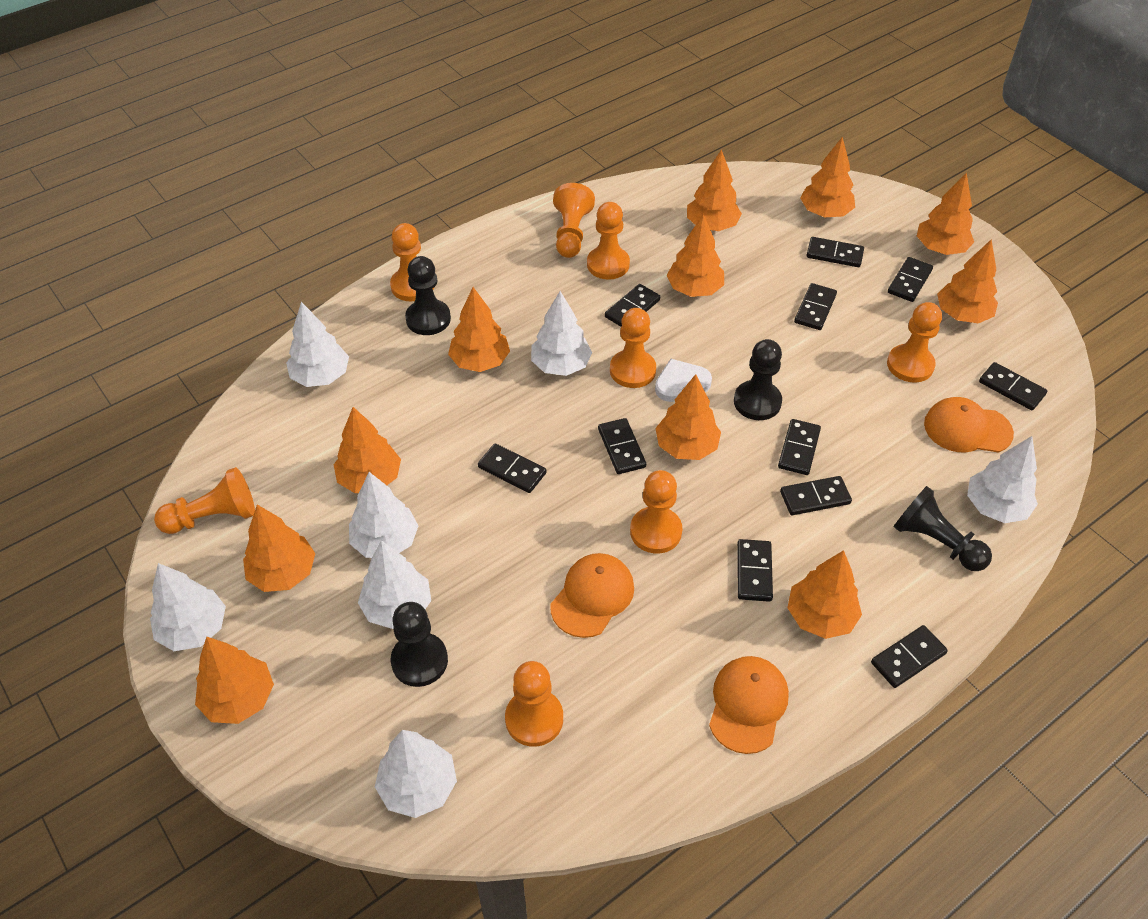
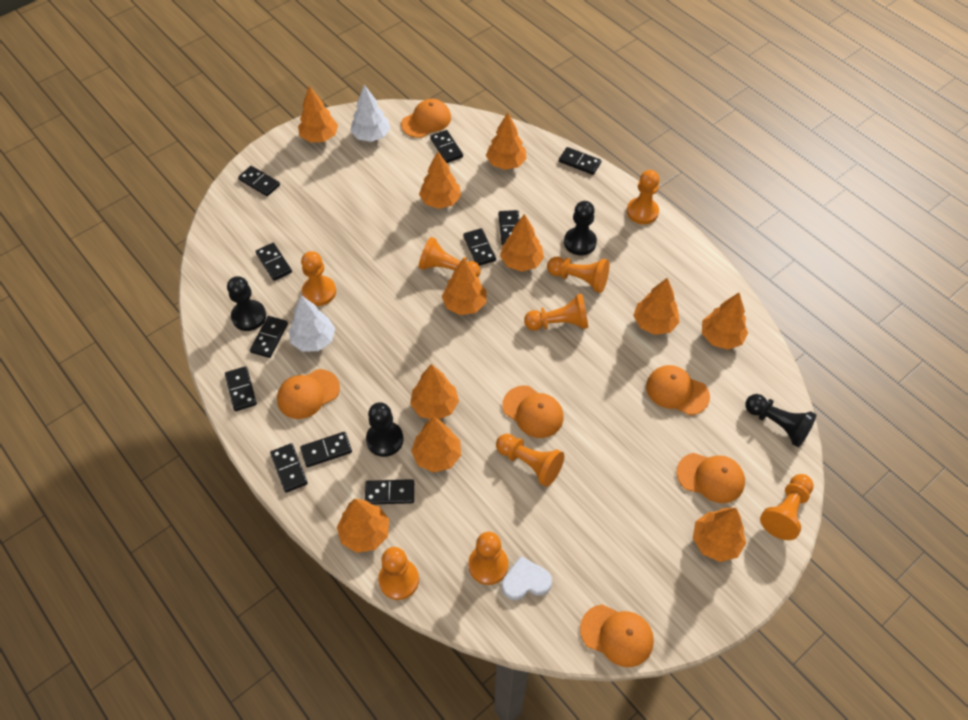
orange cap: [550,553,634,638] [709,656,789,754] [924,397,1014,453] = 3 -> [277,369,340,419] [401,99,451,138] [502,386,563,438] [580,604,654,667] [646,365,710,415] [676,453,745,503] = 6
orange pawn: [154,467,255,534] [390,223,434,301] [505,661,563,747] [553,183,595,258] [587,202,630,280] [610,308,656,388] [630,470,683,553] [887,302,942,383] = 8 -> [301,251,336,306] [378,547,419,600] [419,237,481,277] [468,532,508,585] [496,434,564,487] [524,294,588,331] [547,257,609,293] [627,170,660,224] [760,474,814,540] = 9
white tree: [150,563,226,651] [286,302,349,387] [349,472,419,558] [358,540,431,629] [375,730,457,818] [531,291,592,376] [967,436,1038,523] = 7 -> [289,295,335,352] [350,85,390,142] = 2

